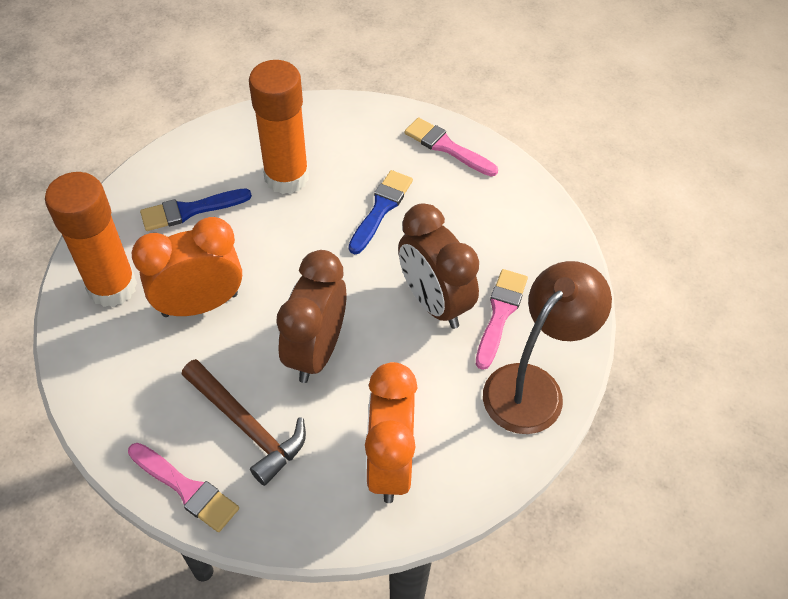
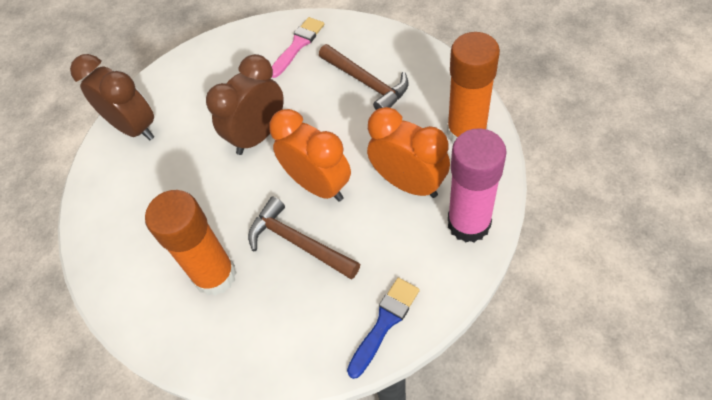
blue brush: [140,189,252,231] [349,170,413,254] = 2 -> [347,277,420,379] = 1
brown hammer: [182,359,306,486] = 1 -> [248,197,360,280] [319,44,408,110] = 2
brown lamp: [483,261,612,434] = 1 -> none = 0
pink brush: [128,443,239,532] [404,118,498,176] [476,269,528,370] = 3 -> [272,17,324,78] = 1
pink glue stick: none = 0 -> [448,128,507,243] = 1

